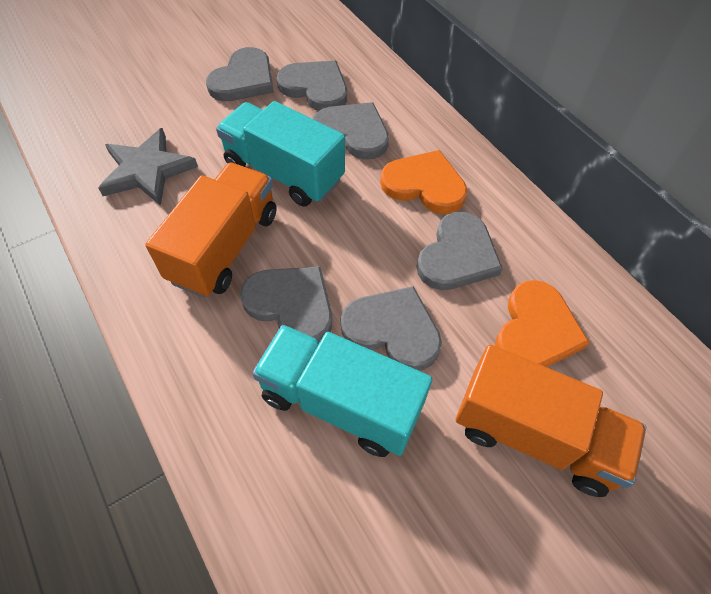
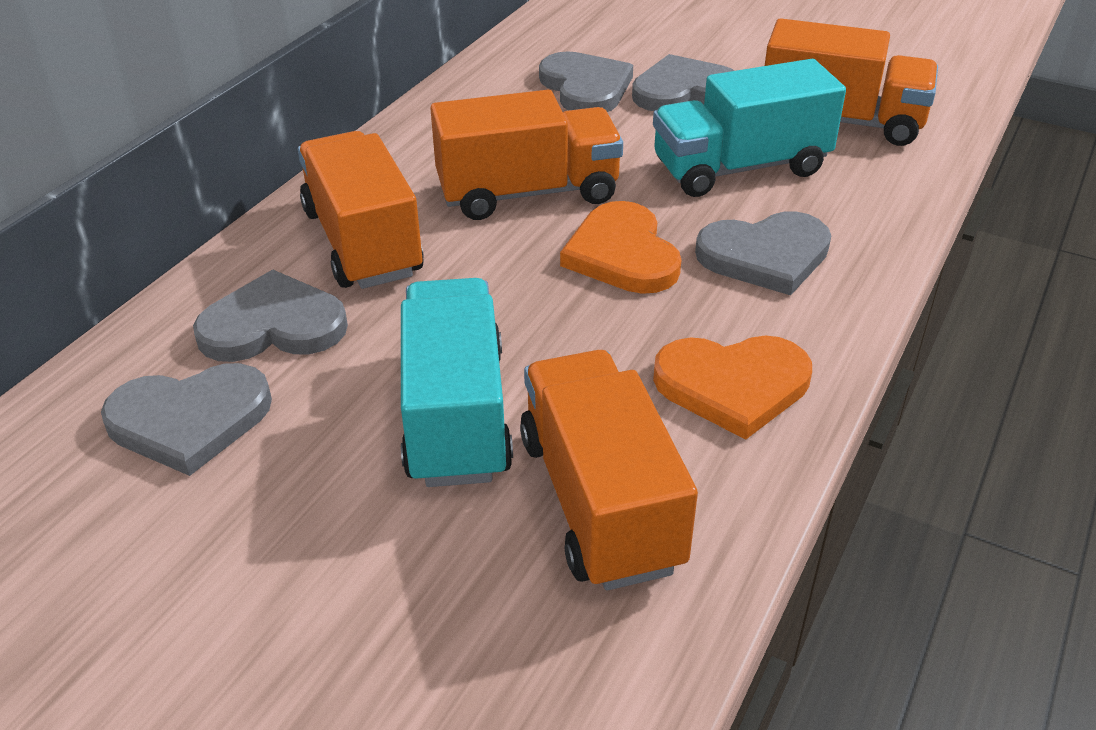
grey heart: [206,47,274,101] [240,266,332,343] [276,61,347,111] [312,102,389,160] [341,286,442,371] [416,212,503,290] = 6 -> [101,363,272,476] [193,270,348,362] [539,51,633,112] [632,54,734,111] [695,212,831,295] = 5
grey star: [98,128,198,206] = 1 -> none = 0
orange truck: [145,163,277,298] [456,345,646,497] = 2 -> [298,131,424,289] [430,90,623,220] [520,350,698,590] [765,18,938,146] = 4

